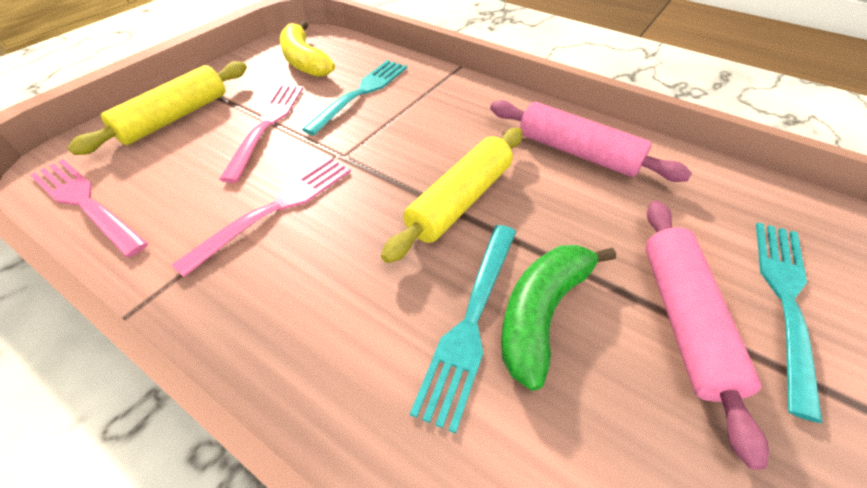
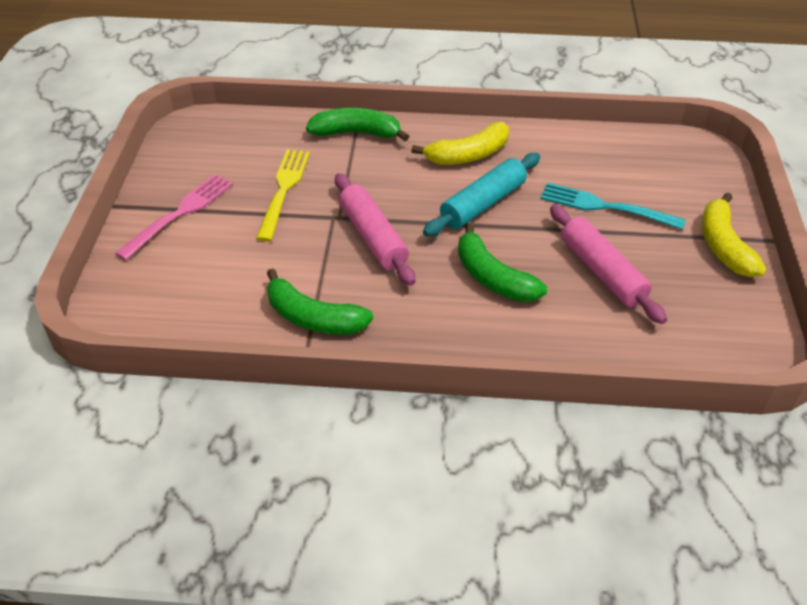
green banana: [501,245,616,391] = 1 -> [267,268,374,335] [306,108,409,141] [458,223,547,302] = 3
pink fork: [30,159,148,257] [172,157,351,277] [219,85,303,183] = 3 -> [115,174,233,260] = 1
turquoise fork: [302,60,407,136] [410,225,516,434] [756,223,823,423] = 3 -> [540,182,686,230] = 1
turquoise rolling pin: none = 0 -> [423,153,540,237] = 1
yellow banana: [280,21,335,77] = 1 -> [411,122,509,165] [702,192,766,277] = 2
yellow fork: none = 0 -> [256,150,310,242] = 1
yellow rolling pin: [67,61,247,155] [381,128,523,263] = 2 -> none = 0

